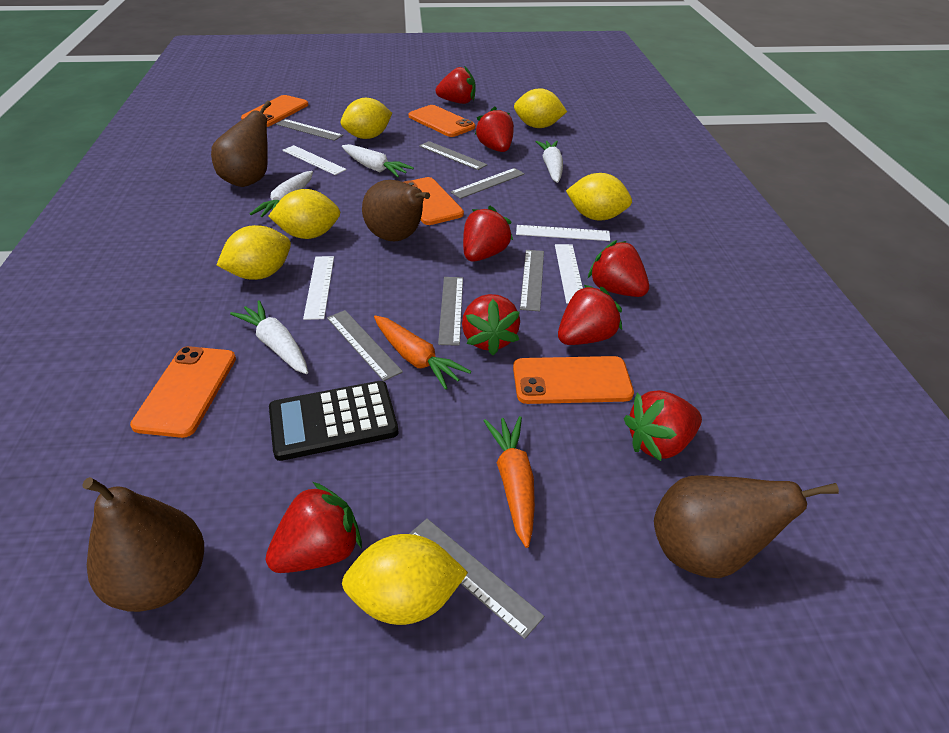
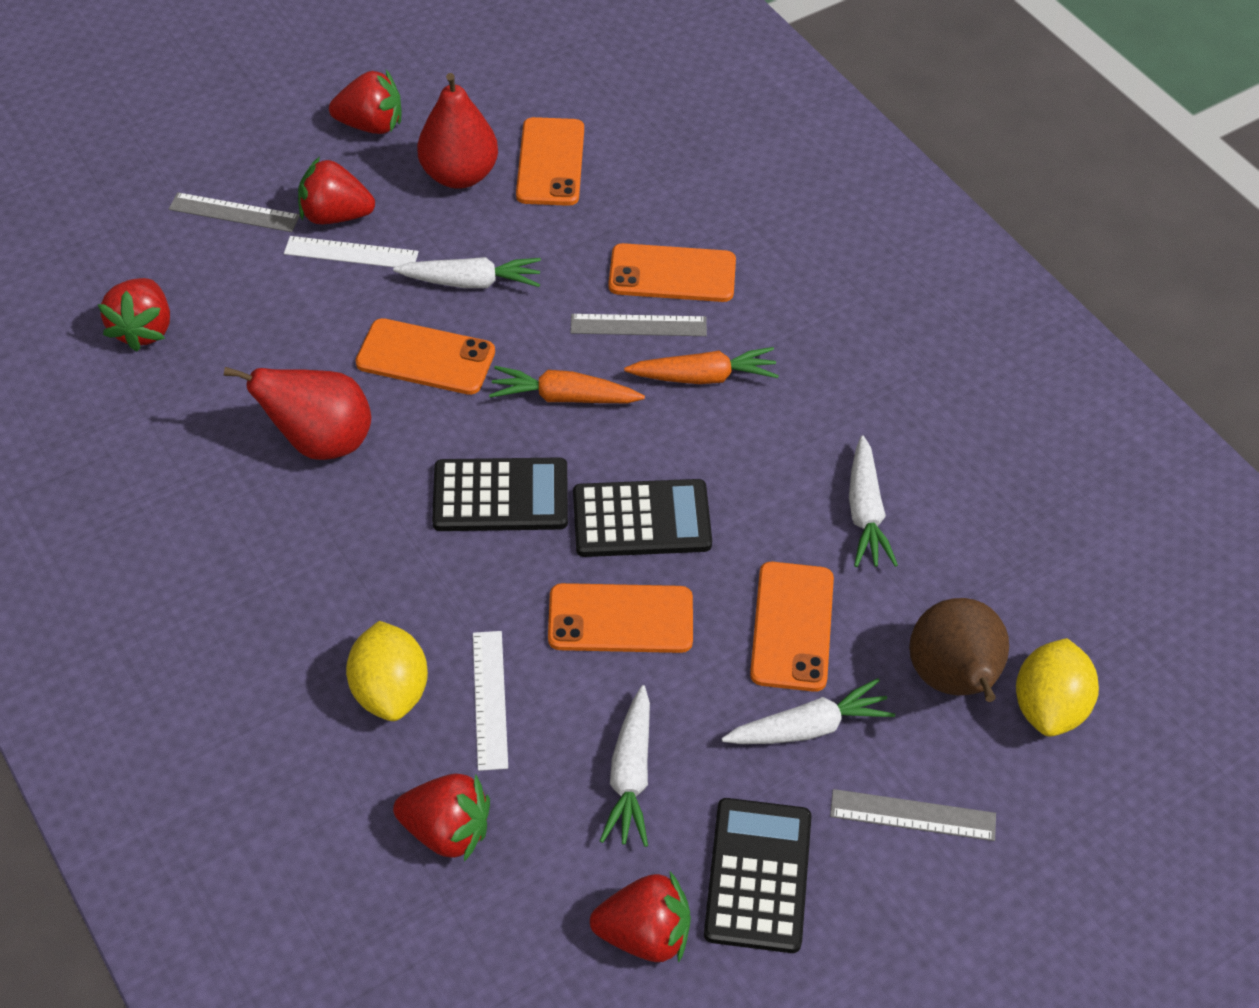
black calculator: [269,381,398,461] = 1 -> [432,457,568,531] [573,479,712,557] [704,798,812,953] = 3
brown pear: [82,477,204,612] [211,100,271,187] [362,180,430,241] [654,475,839,578] = 4 -> [909,598,1009,702] = 1
grey ruler: [276,119,343,141] [327,310,403,381] [409,519,544,639] [419,141,488,170] [438,277,463,346] [451,168,525,199] [520,250,544,312] = 7 -> [169,192,300,232] [570,314,707,336] [830,789,996,841] = 3
red pear: none = 0 -> [223,367,371,460] [417,73,498,189] = 2
red strawberry: [266,482,362,573] [436,66,475,104] [462,294,520,355] [463,206,513,262] [475,107,514,152] [558,285,622,345] [588,240,649,297] [624,390,702,461] = 8 -> [98,278,170,352] [298,157,375,224] [329,70,401,134] [393,774,490,862] [590,871,691,963] = 5
white ruler: [282,145,346,175] [303,256,334,320] [516,225,610,241] [555,244,583,304] = 4 -> [284,236,419,267] [473,631,508,771] = 2
yellow lemon: [217,225,291,280] [268,189,340,239] [341,98,392,139] [342,534,468,625] [514,88,567,128] [566,173,632,221] = 6 -> [346,621,428,721] [1016,638,1099,737] = 2

